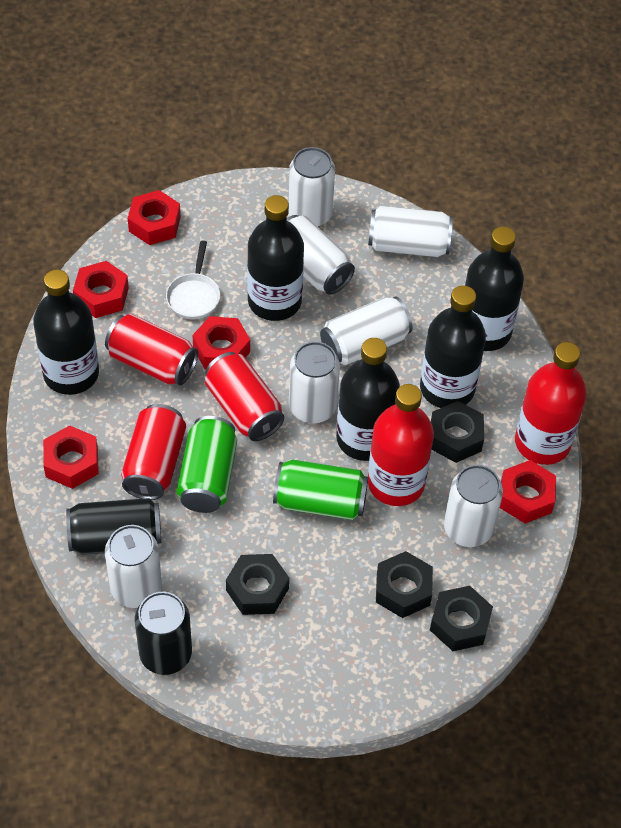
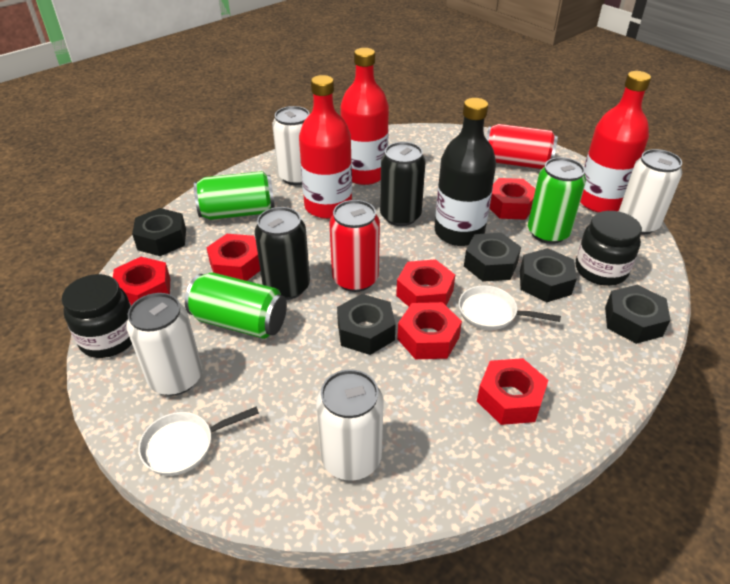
black bottle: [33,269,99,395] [247,195,304,321] [336,338,400,461] [420,285,486,408] [465,227,524,351] = 5 -> [435,98,496,246] = 1
black jar: none = 0 -> [62,274,132,358] [576,211,642,286] = 2
black nut: [226,554,289,615] [376,551,433,618] [430,586,493,651] [431,401,484,463] = 4 -> [132,208,186,256] [337,294,396,355] [464,233,521,282] [520,248,577,302] [605,285,671,344] = 5
green can: [177,416,237,513] [273,460,368,520] = 2 -> [185,273,287,339] [194,171,275,220] [528,157,586,244] = 3
red bottle: [368,384,434,506] [515,342,587,465] = 2 -> [299,75,352,219] [340,48,389,185] [580,71,651,213] = 3
red can: [105,314,198,385] [121,404,186,500] [205,352,284,441] = 3 -> [329,200,380,292] [486,124,558,169] = 2
red nut: [43,425,99,489] [73,261,129,318] [128,190,181,245] [192,316,250,369] [500,460,556,524] = 5 -> [113,257,170,305] [206,234,260,281] [396,259,455,307] [397,302,462,359] [477,358,548,425] [489,178,535,220] = 6
white can: [105,525,162,608] [287,215,355,295] [288,147,335,227] [289,341,340,423] [320,297,413,365] [368,205,453,257] [444,465,503,547] = 7 -> [126,293,202,396] [272,106,309,185] [316,369,384,481] [619,149,682,235] = 4
white pan: [166,241,220,319] = 1 -> [138,407,259,476] [459,285,561,330] = 2

